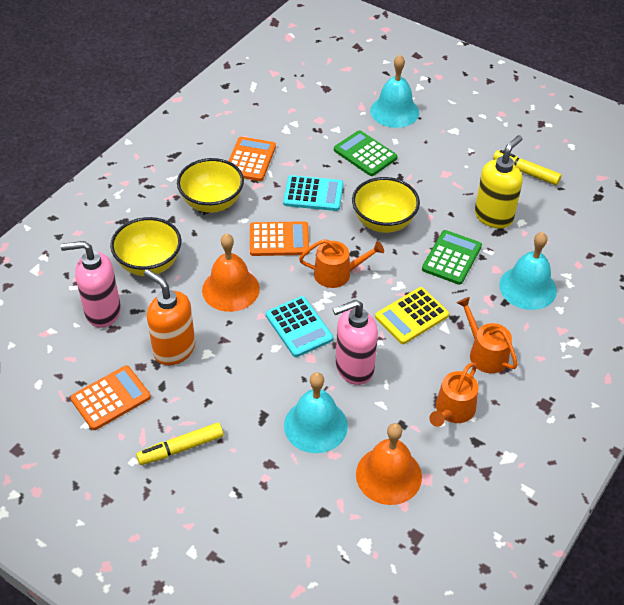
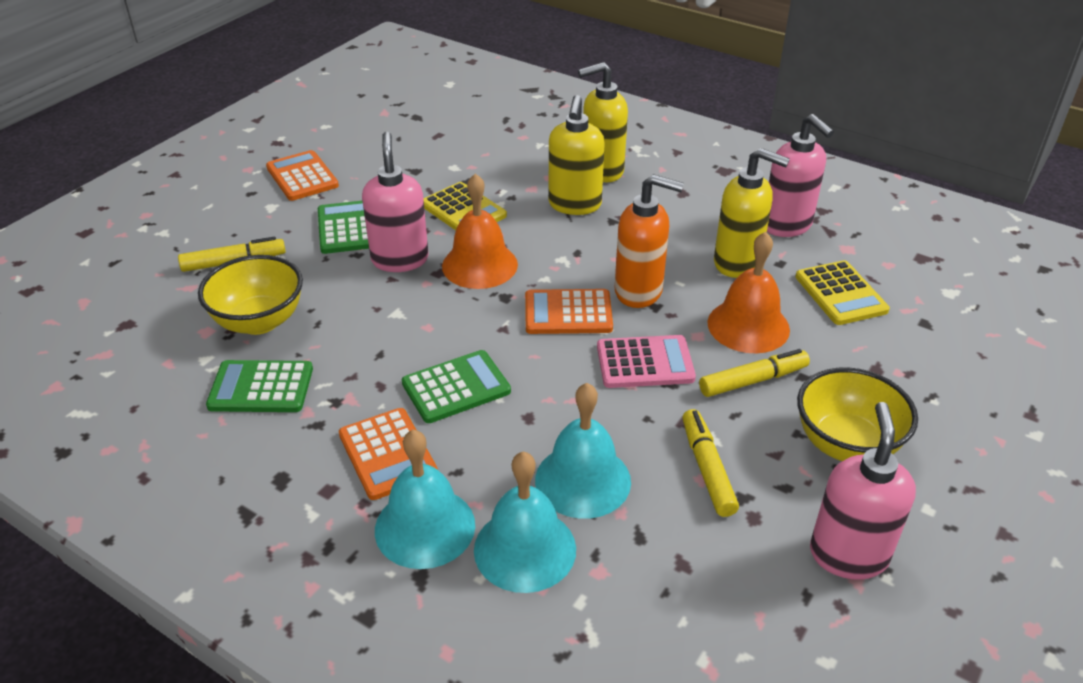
green calculator: [334,130,397,176] [422,230,482,285] = 2 -> [206,360,313,412] [318,201,369,254] [402,350,511,423] = 3
orange watering can: [299,239,384,288] [429,363,479,427] [457,297,518,373] = 3 -> none = 0
pink calculator: none = 0 -> [597,335,696,388] = 1
pink soap dispenser: [61,241,121,328] [333,300,378,385] = 2 -> [362,131,429,272] [767,114,834,237] [810,402,916,580] = 3
turquoise calculator: [266,296,333,357] [283,175,343,211] = 2 -> none = 0
yellow bowl: [110,217,182,276] [177,158,244,213] [352,177,420,233] = 3 -> [198,255,303,335] [797,367,918,461] = 2
yellow calculator: [375,287,449,344] = 1 -> [423,182,507,230] [795,260,890,325] = 2
yellow marker: [136,423,223,465] [493,150,562,185] = 2 -> [178,237,286,272] [682,409,739,517] [699,349,810,397] = 3
yellow soap dispenser: [475,135,523,228] = 1 -> [548,95,605,215] [578,62,628,182] [714,148,790,278] = 3

